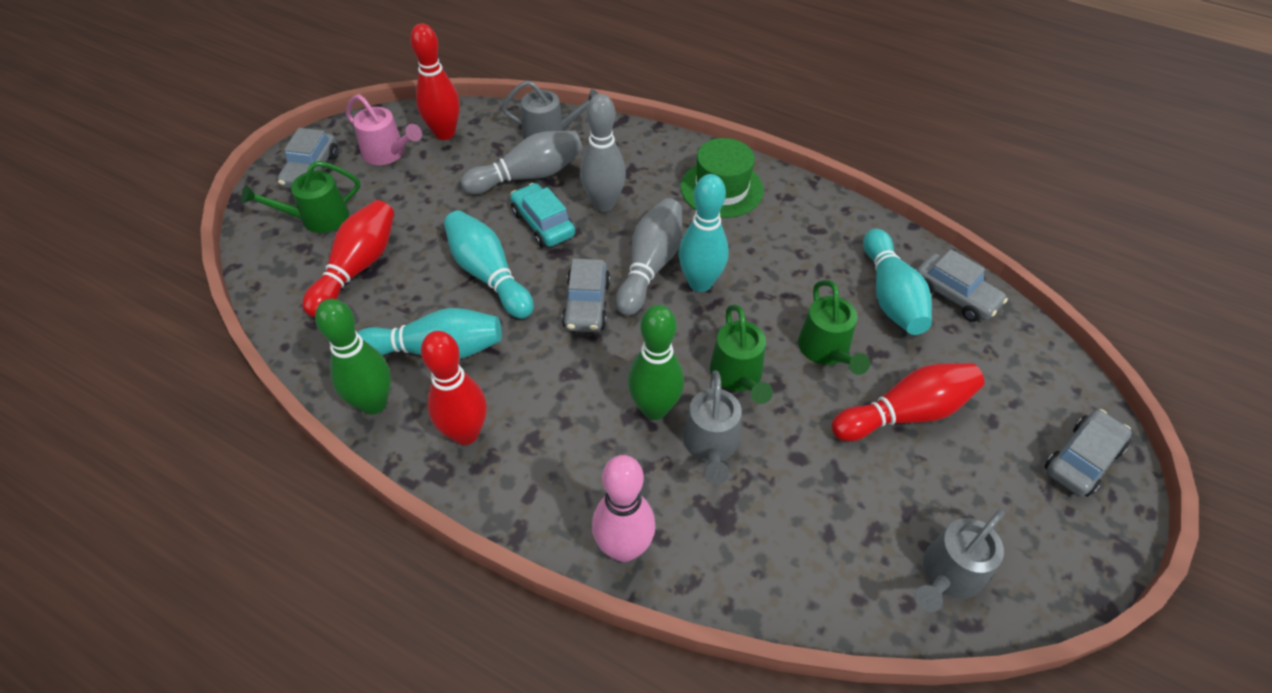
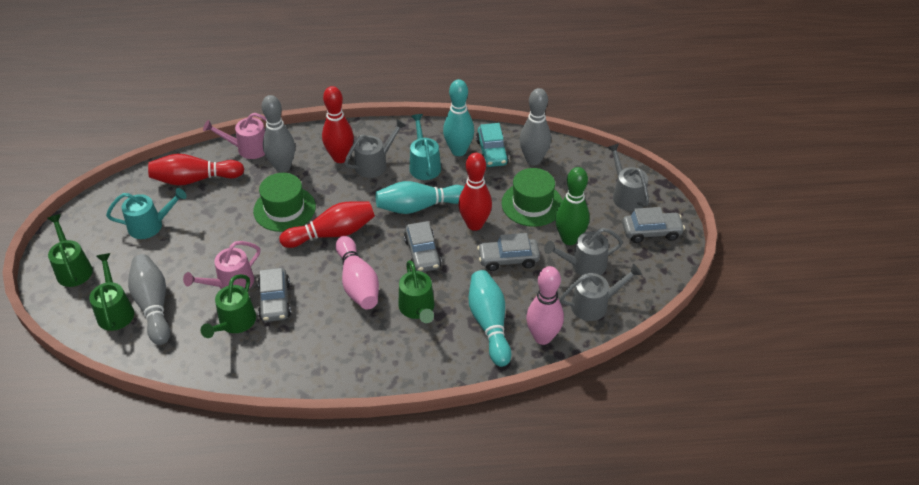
green bowling pin: [315,299,391,414] [628,305,684,420] = 2 -> [555,167,590,245] = 1
green hat: [680,138,764,218] = 1 -> [253,173,316,232] [502,168,563,227] = 2
green watering can: [241,161,360,233] [710,304,773,404] [798,280,870,375] = 3 -> [47,214,93,287] [89,253,134,331] [201,274,256,338] [398,260,435,323] = 4
grey watering can: [502,80,598,139] [683,370,742,484] [915,509,1004,612] = 3 -> [344,119,406,178] [544,228,623,276] [560,264,642,321] [607,143,649,211] = 4
pink bowling pin: [592,455,655,562] = 1 -> [336,236,379,310] [526,266,564,345] = 2
pink watering can: [346,94,422,165] = 1 -> [183,241,260,289] [203,113,266,159] = 2
turquoise bowling pin: [357,308,502,359] [444,210,534,319] [678,174,729,292] [863,229,932,335] = 4 -> [376,181,464,214] [443,79,474,156] [469,270,511,367] = 3
turquoise watering can: none = 0 -> [106,188,187,239] [410,114,441,180] = 2

